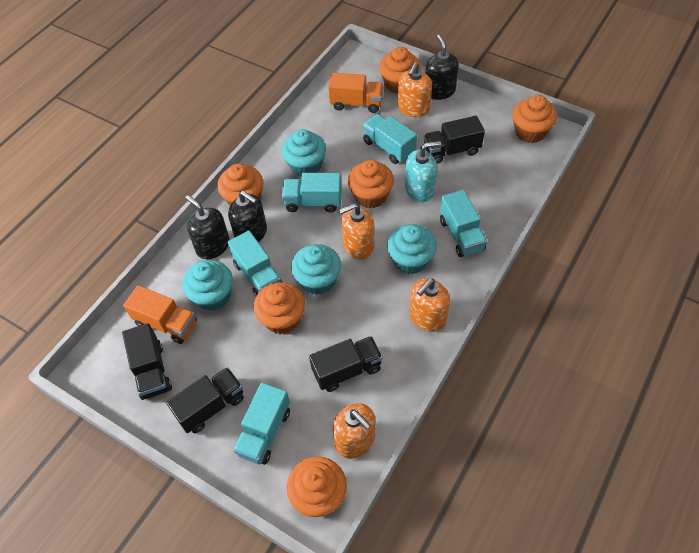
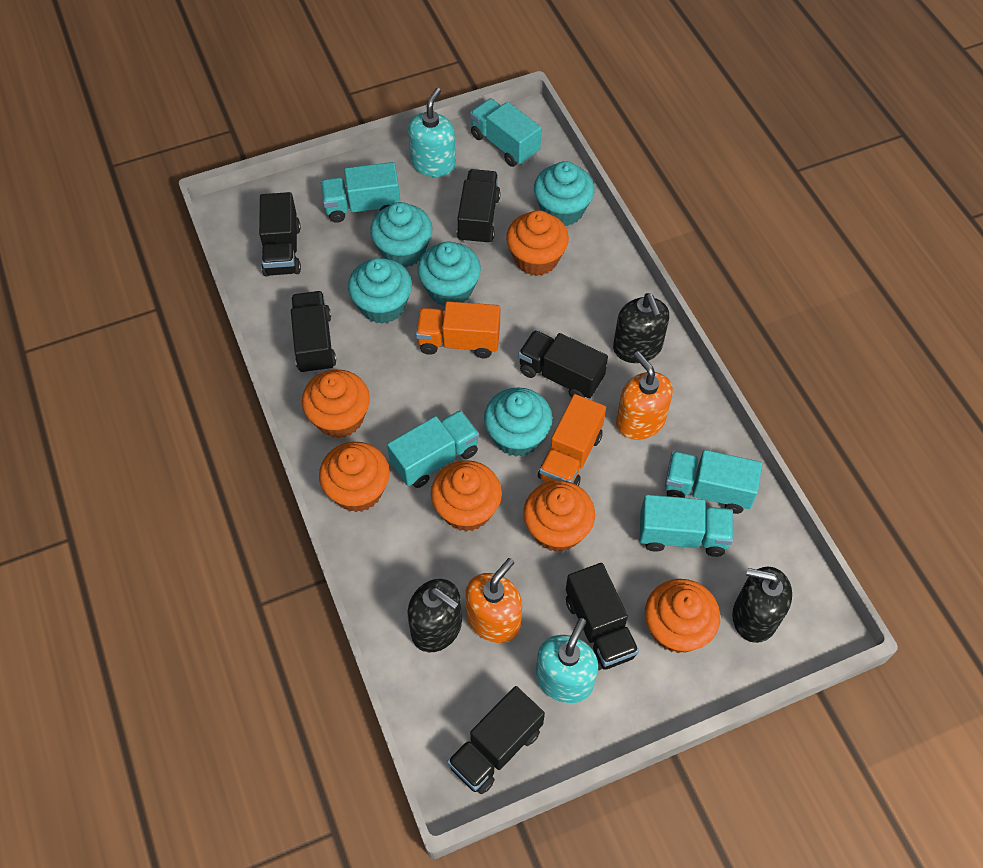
black truck: [122,323,172,400] [166,367,244,433] [309,336,383,392] [424,116,485,164] = 4 -> [259,192,301,276] [291,291,336,374] [447,686,545,794] [457,169,501,245] [518,330,608,398] [566,563,639,670] = 6
orange soap dispenser: [332,403,375,459] [338,203,375,260] [398,62,432,117] [409,279,450,332] = 4 -> [465,558,522,643] [616,351,673,440] = 2
turquoise cupcake: [182,260,233,311] [282,129,326,176] [291,244,341,295] [387,224,437,274] = 4 -> [348,258,412,324] [370,202,432,267] [417,242,481,306] [484,387,553,457] [534,161,594,226] = 5
turquoise soap dispenser: [405,141,441,202] = 1 -> [408,88,456,177] [536,618,598,703] = 2

